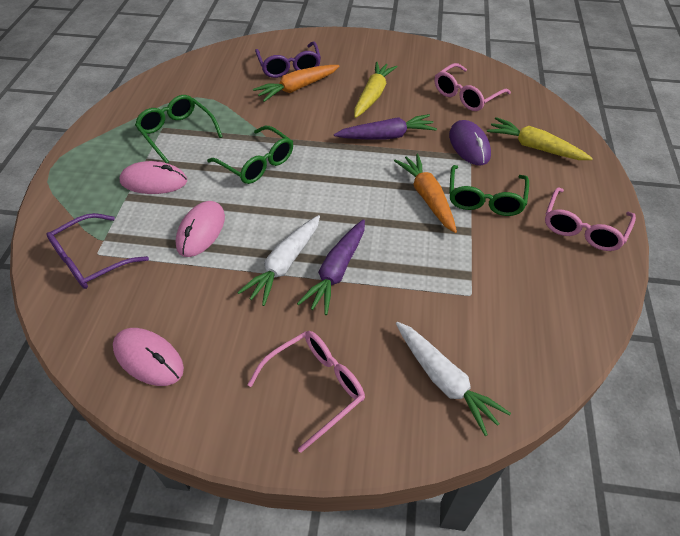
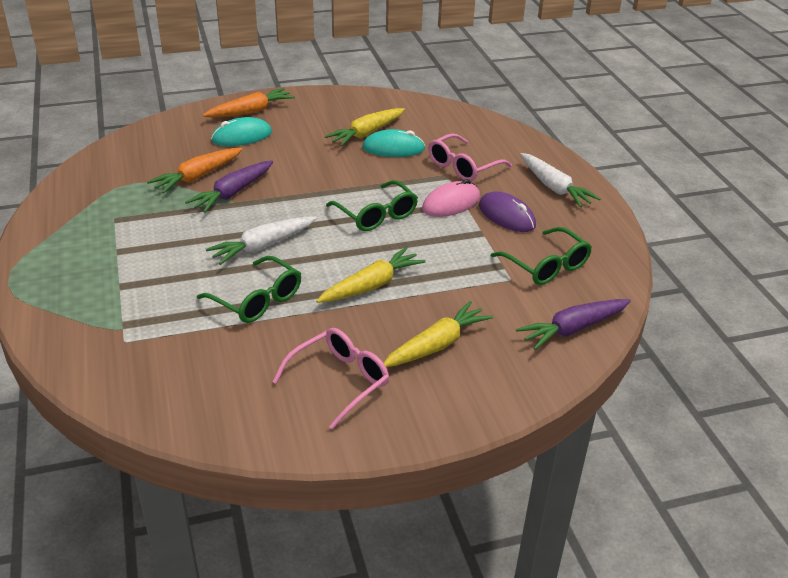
pink glasses: [247,331,365,453] [435,63,511,111] [545,187,636,251] = 3 -> [273,328,389,429] [428,133,512,181] = 2
pink mouse: [113,328,184,386] [120,161,187,194] [176,201,225,257] = 3 -> [422,179,480,217] = 1
purple glasses: [46,213,149,289] [255,41,321,78] = 2 -> none = 0
turquoise mouse: none = 0 -> [211,117,272,146] [362,129,425,157] = 2
yellow carrot: [354,62,397,118] [487,117,593,160] = 2 -> [316,247,426,303] [325,108,405,146] [384,301,493,367] = 3

